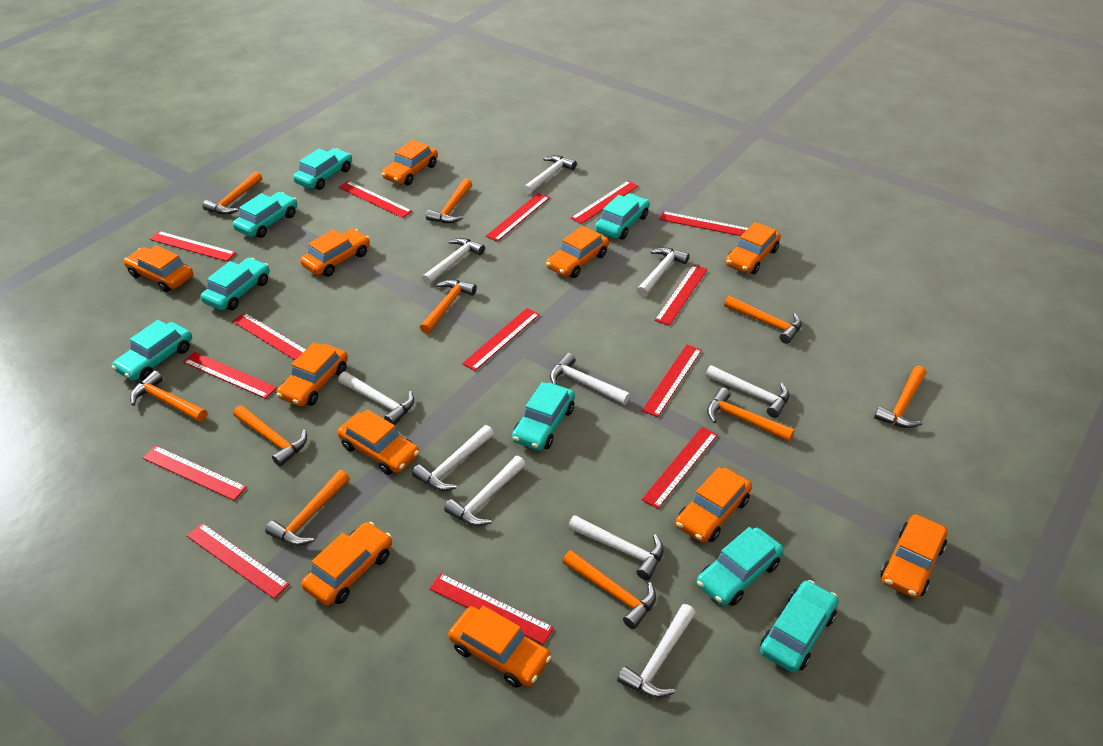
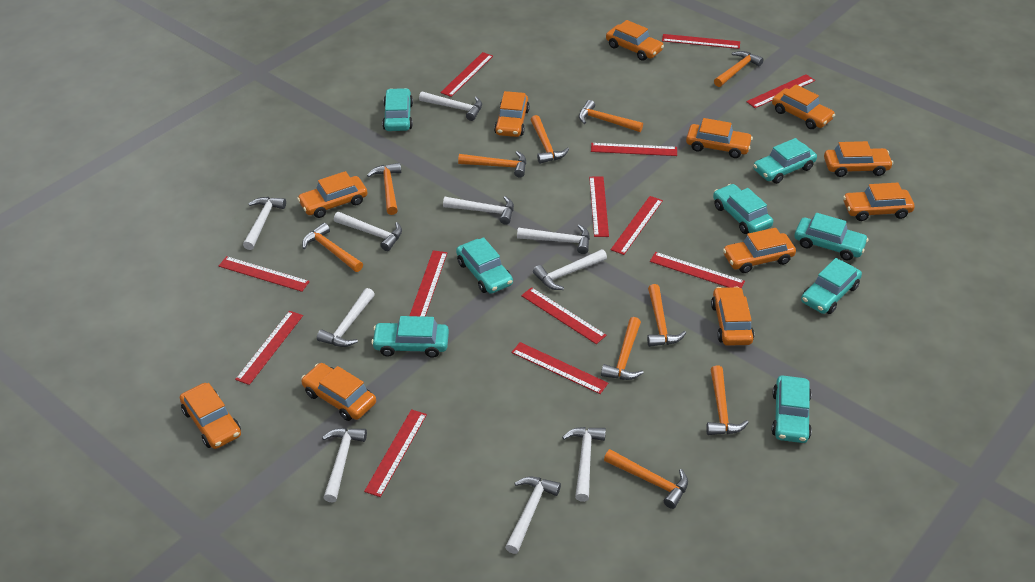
red ruler: [143,446,247,501] [150,231,236,261] [183,352,277,399] [187,523,289,599] [232,313,306,360] [339,181,412,218] [429,573,554,645] [462,308,540,371] [486,193,550,242] [571,181,639,224] [642,344,702,417] [642,427,717,509] [655,265,708,326] [659,211,748,236] = 14 -> [219,256,310,292] [235,311,303,385] [364,409,427,497] [409,250,447,317] [440,52,493,97] [511,342,608,394] [521,287,607,344] [589,177,609,237] [591,143,677,156] [611,196,663,255] [650,252,745,289] [662,34,740,49] [746,74,815,108] = 13

